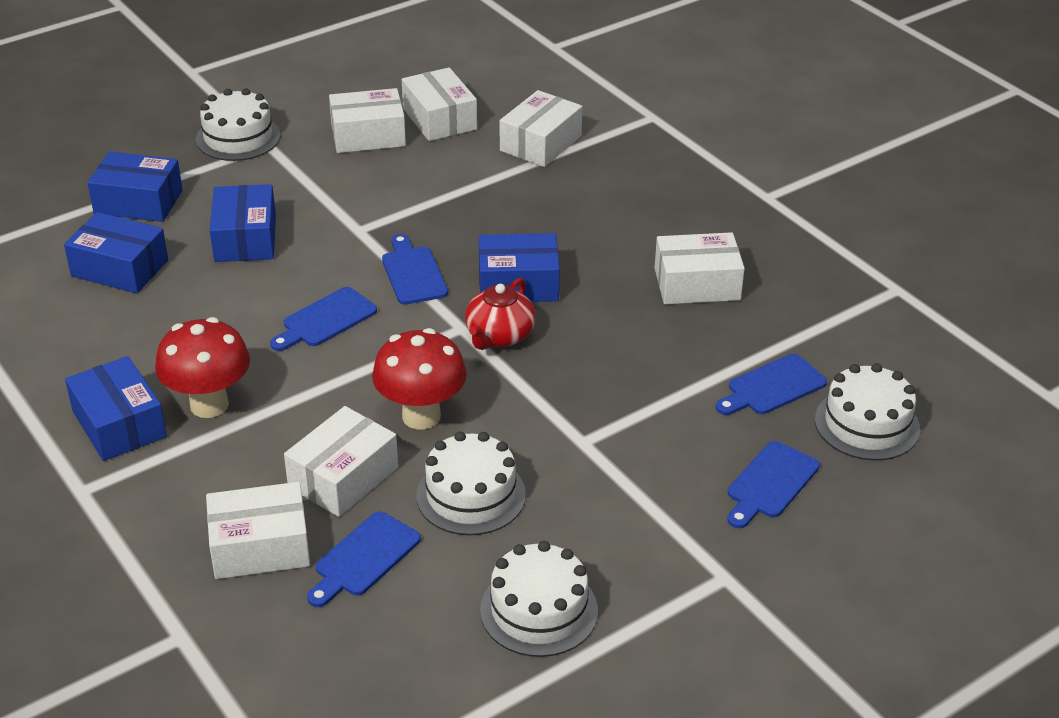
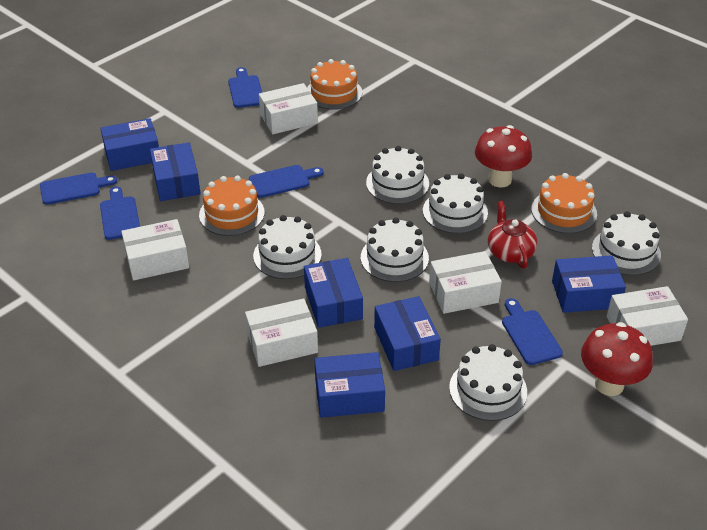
blue box: [64,212,168,293] [65,356,167,461] [88,152,183,222] [210,184,276,262] [479,233,560,302] = 5 -> [100,118,159,171] [150,142,201,201] [304,258,363,328] [315,352,385,418] [374,296,441,371] [552,255,626,313] = 6
orange cake: none = 0 -> [199,176,265,236] [307,59,362,110] [531,173,597,234] = 3
white box: [206,482,310,579] [284,406,398,517] [329,88,406,153] [402,67,477,141] [500,90,582,167] [655,232,745,304] = 6 -> [121,219,189,281] [245,299,318,367] [259,83,318,134] [429,251,502,314] [607,286,688,346] = 5
white cake: [196,88,280,161] [416,431,526,535] [480,541,598,657] [815,363,920,460] = 4 -> [253,215,322,279] [361,217,429,282] [366,146,429,204] [423,173,488,234] [449,344,527,421] [592,211,661,275] = 6

